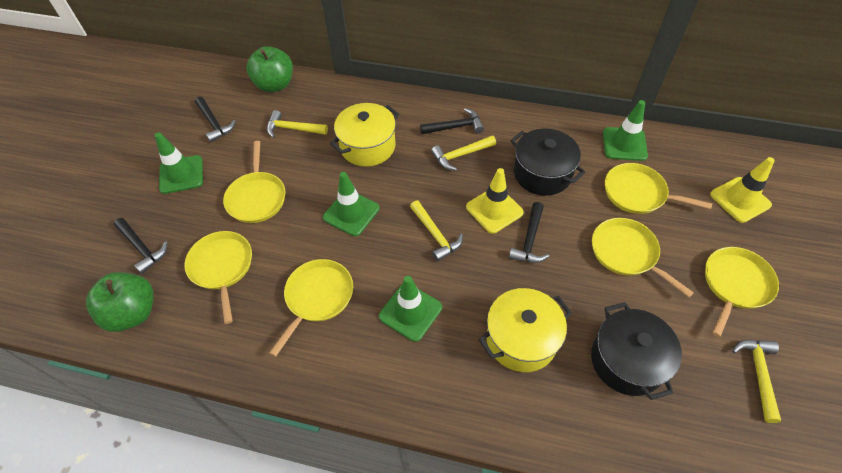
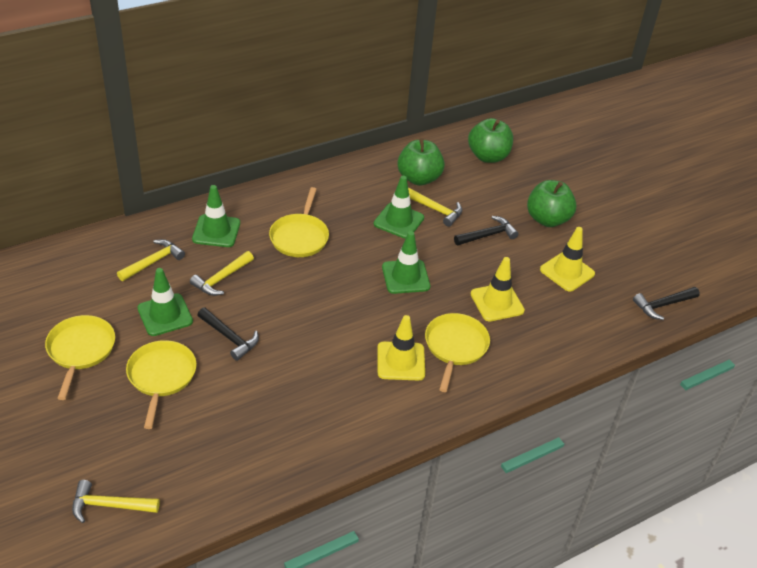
black hammer: [114,218,168,274] [195,97,236,143] [420,108,484,134] [509,202,549,263] = 4 -> [197,308,259,361] [454,216,519,245] [633,287,700,320] = 3
black pot: [510,129,585,196] [591,302,682,400] = 2 -> none = 0
green apple: [86,272,153,332] [247,46,293,92] = 2 -> [397,138,445,186] [468,118,513,163] [527,180,577,227] = 3
yellow pan: [185,231,252,324] [223,141,286,223] [269,259,353,357] [592,218,694,298] [605,163,712,214] [705,247,779,337] = 6 -> [45,315,115,400] [126,340,197,429] [269,187,329,257] [425,313,490,392] = 4
yellow pot: [330,103,399,167] [478,288,572,372] = 2 -> none = 0
yellow traffic cone: [466,168,524,234] [710,157,775,223] = 2 -> [377,315,425,381] [471,257,525,321] [540,227,595,292] = 3

